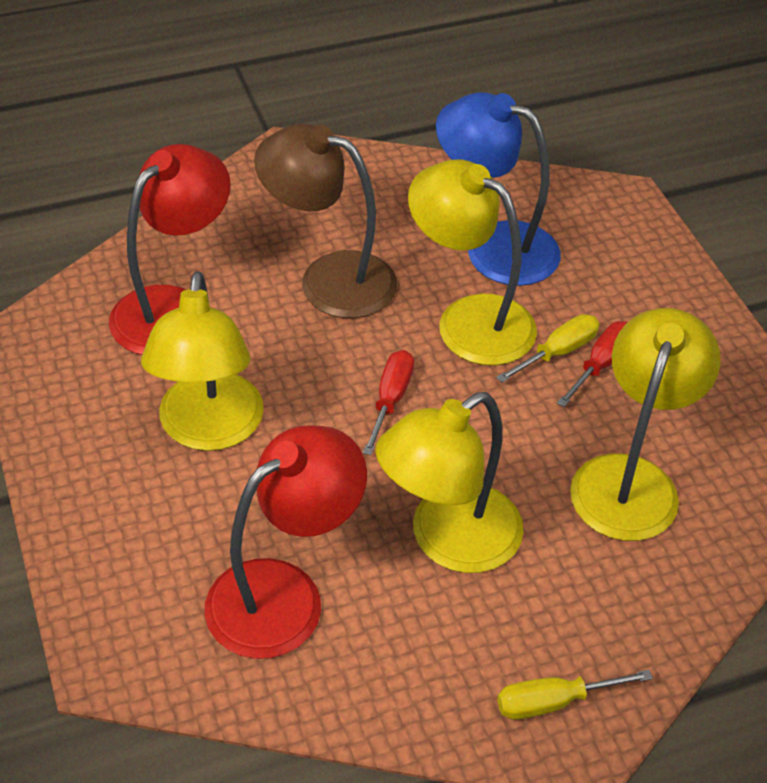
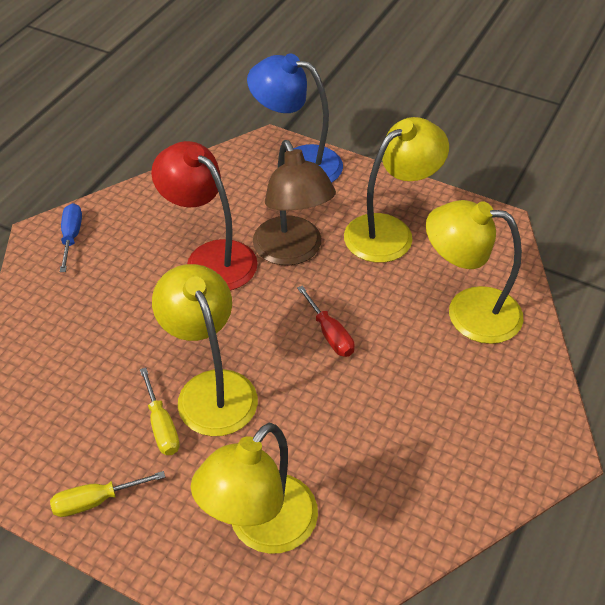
blue screwdriver: none = 0 -> [60,203,82,272] = 1
red lamp: [109,144,231,355] [205,425,367,659] = 2 -> [151,141,258,291] = 1
red screwdriver: [363,350,414,455] [557,321,627,407] = 2 -> [297,285,355,357] = 1

